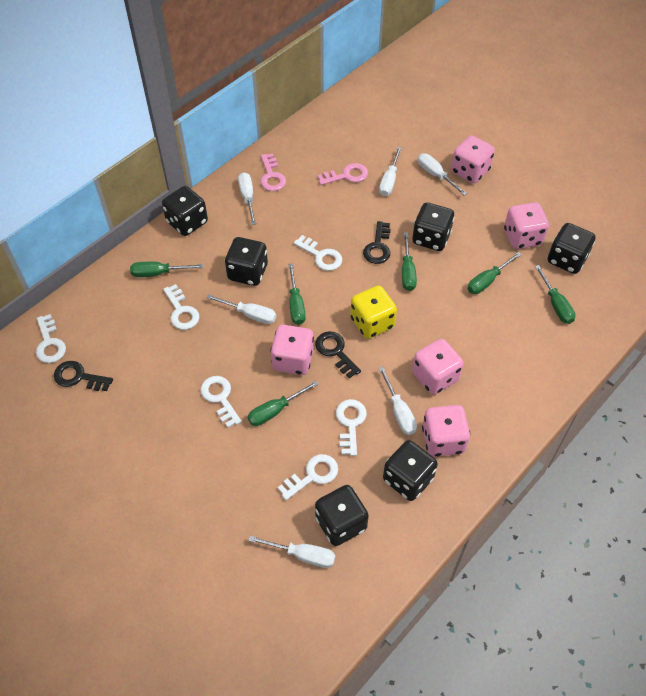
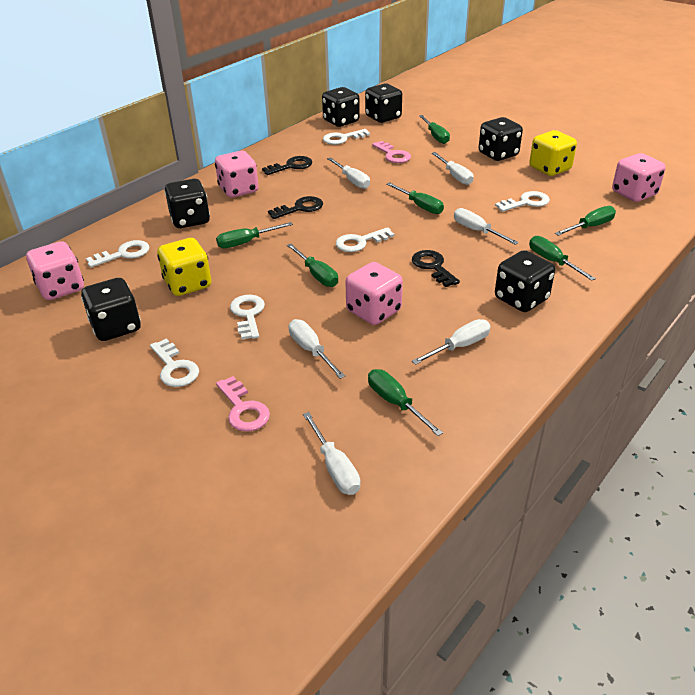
green screwdriver: [130,261,203,277] [248,381,319,426] [288,264,306,325] [402,232,417,291] [468,252,522,294] [535,265,576,324] = 6 -> [216,222,293,248] [287,244,338,287] [368,369,443,436] [386,182,444,214] [419,115,450,144] [529,236,596,281] [555,206,616,236] = 7
pink dice: [270,325,314,375] [412,339,464,395] [422,405,471,457] [451,135,495,183] [504,202,549,249] = 5 -> [26,241,84,300] [215,151,259,198] [345,262,403,325] [612,153,666,202] = 4
yellow dice: [350,286,397,339] = 1 -> [157,238,211,296] [529,130,577,176] = 2

